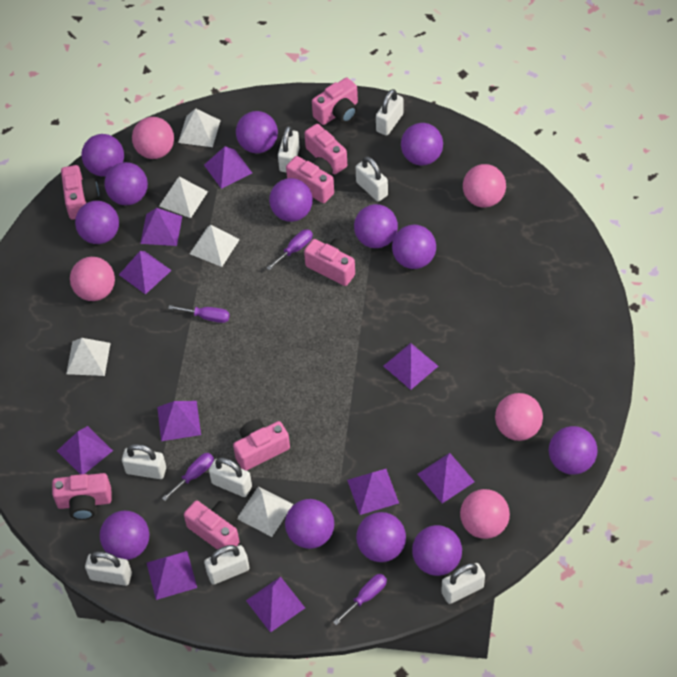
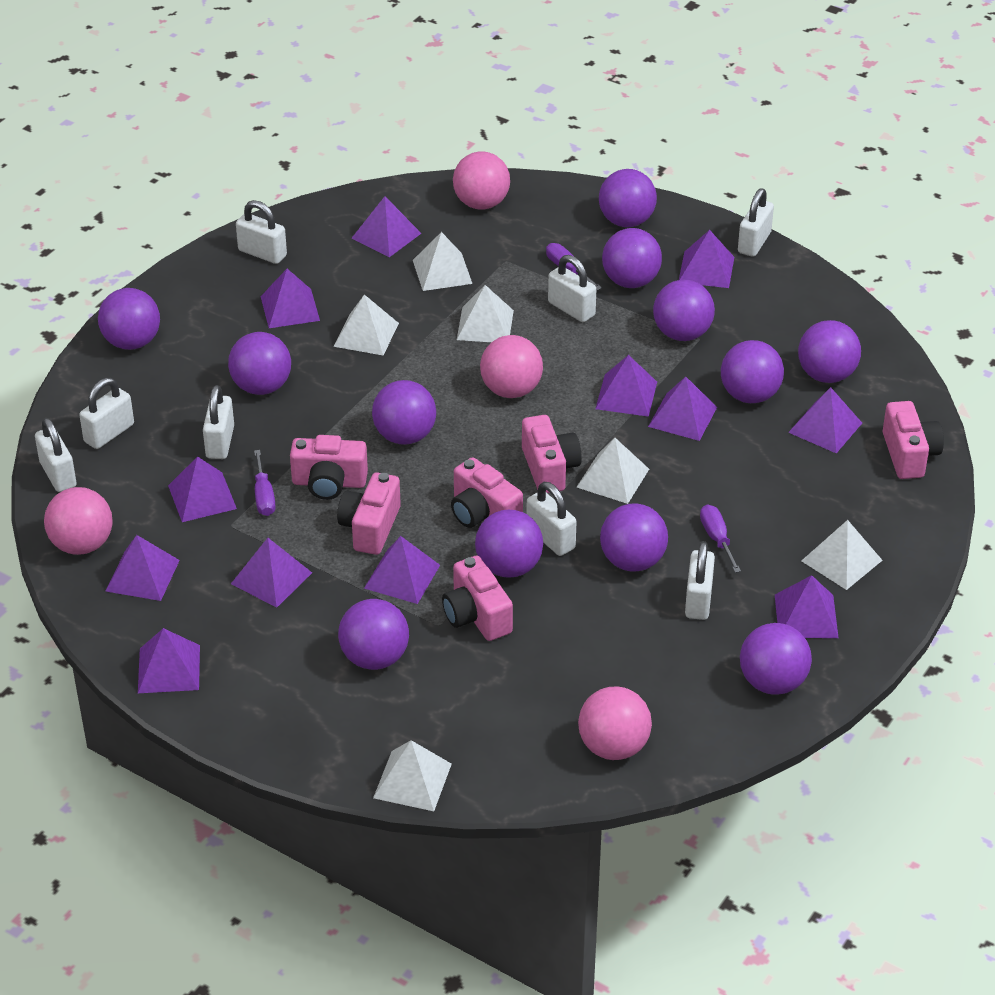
pink ball: [70,257,115,301] [132,117,174,159] [460,489,510,539] [463,164,506,208] [495,393,543,441] = 5 -> [44,487,112,555] [453,151,510,210] [480,335,543,398] [578,687,652,760] = 4
pink camera: [52,473,112,520] [61,165,99,220] [184,500,239,550] [233,419,290,471] [286,156,334,203] [304,124,350,174] [304,238,355,286] [312,78,358,125] = 8 -> [290,435,368,500] [337,473,401,555] [442,556,513,641] [451,457,523,528] [522,415,582,493] [883,401,944,479] = 6
purple ball: [75,201,119,244] [81,134,124,176] [100,511,149,560] [104,162,148,205] [236,111,278,153] [269,178,313,222] [285,499,334,549] [354,204,398,248] [356,512,406,562] [392,225,436,269] [401,123,443,166] [412,525,462,576] [549,426,597,475] = 13 -> [98,288,160,350] [228,332,291,395] [338,599,409,670] [372,380,436,445] [475,510,543,578] [599,169,657,227] [600,503,668,572] [602,228,662,288] [653,280,715,341] [721,340,784,403] [740,623,812,695] [798,320,861,383] = 12
purple pyramid: [57,426,113,474] [119,251,172,295] [140,208,182,246] [147,551,197,600] [157,401,201,441] [204,146,252,189] [246,577,305,633] [347,469,399,515] [383,343,438,390] [418,453,475,504] = 10 -> [106,535,180,601] [138,628,200,693] [168,456,237,522] [231,538,312,608] [261,269,320,328] [352,196,422,257] [364,536,440,604] [595,355,657,417] [648,377,717,441] [679,230,734,288] [775,575,839,638] [788,387,862,453] = 12
purple screwdriver: [162,453,214,501] [168,305,230,323] [267,229,313,270] [333,574,387,625] = 4 -> [254,450,276,516] [546,243,602,290] [700,505,741,573] = 3
white pyramid: [66,338,110,376] [159,176,208,218] [178,108,221,147] [190,225,240,267] [238,486,293,537] = 5 -> [333,295,399,356] [373,740,452,811] [413,232,473,291] [457,285,514,342] [577,438,649,504] [802,520,883,590] = 6

